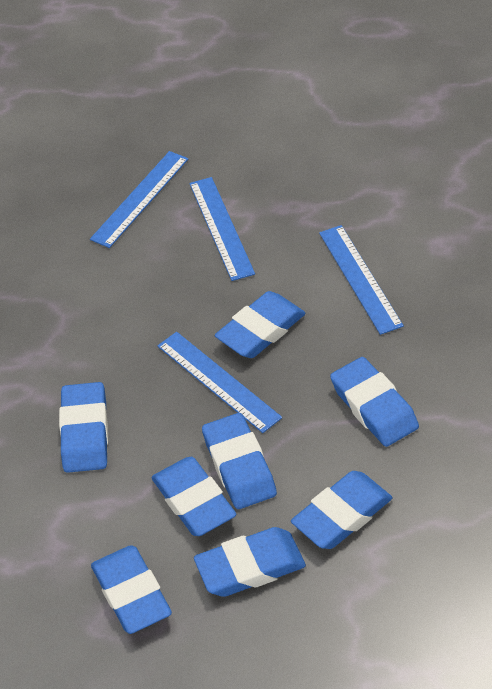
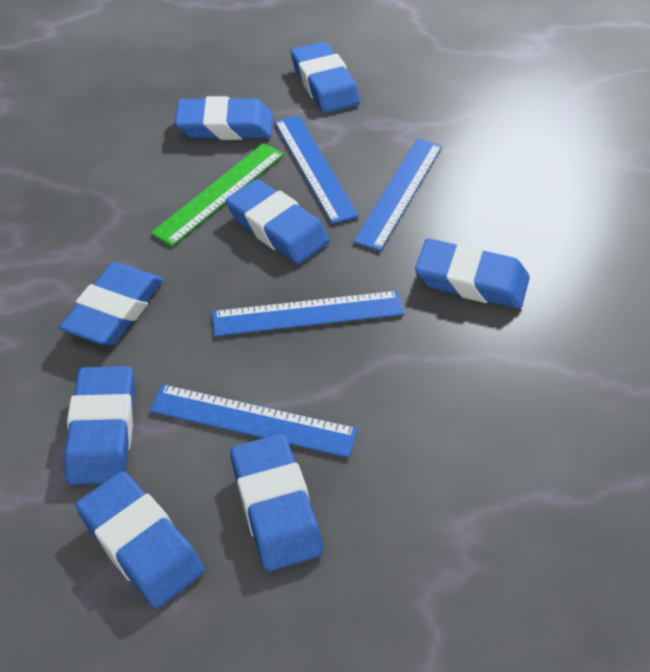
green ruler: none = 0 -> [151,143,284,246] = 1

